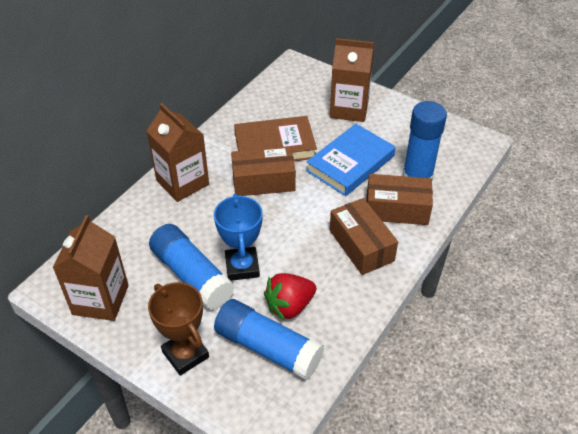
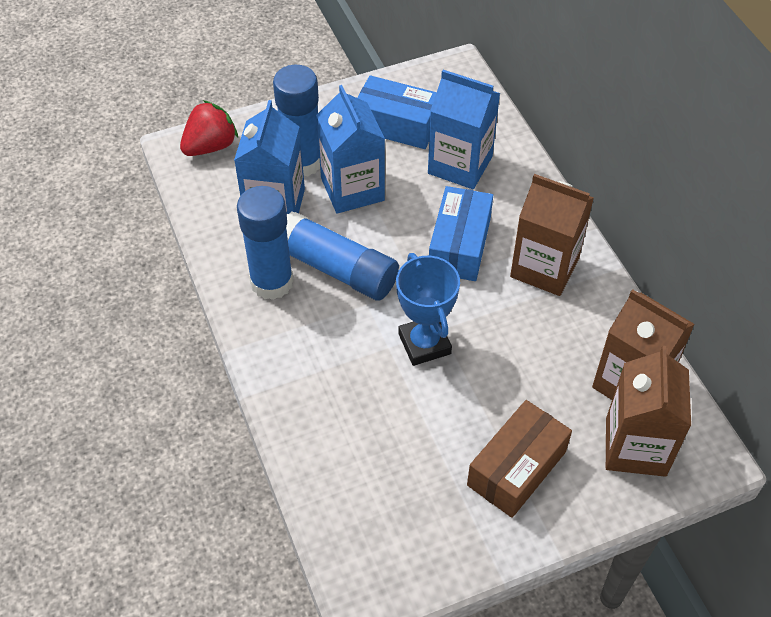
blue book: [306,124,396,196] = 1 -> none = 0
blue box: none = 0 -> [358,75,437,149] [429,186,493,281] = 2
blue carton: none = 0 -> [234,100,305,214] [316,85,385,214] [428,70,500,189] = 3
brown book: [234,116,317,161] = 1 -> none = 0
brown box: [231,146,296,196] [330,198,398,275] [366,174,433,225] = 3 -> [467,400,572,518] = 1
brown trophy: [148,282,209,376] = 1 -> none = 0

